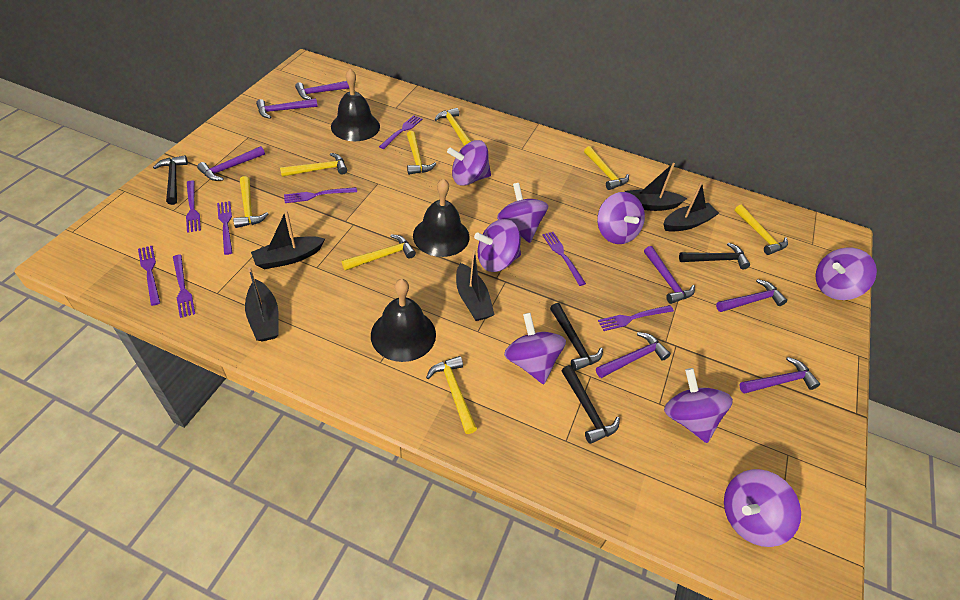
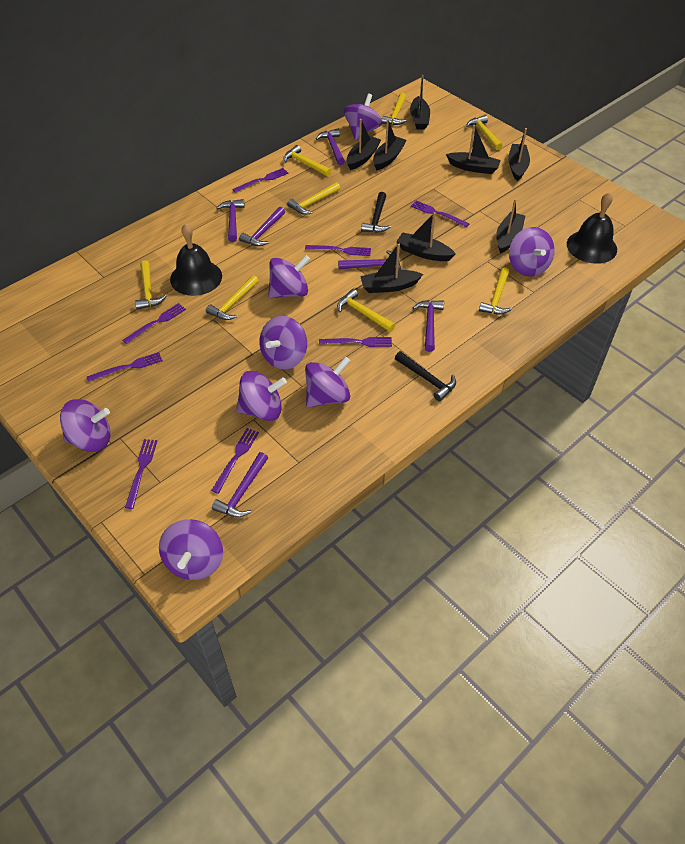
black bell: [331,69,380,141] [371,279,436,362] [413,178,469,257] = 3 -> [170,223,222,296] [567,192,617,264] = 2
black boat: [245,267,279,342] [251,210,325,269] [456,250,494,321] [625,163,687,211] [663,182,719,232] = 5 -> [347,119,381,170] [360,244,423,293] [373,119,407,171] [396,212,456,261] [410,75,430,130] [446,125,501,174] [496,199,525,254] [508,128,530,181] = 8
black hammer: [153,155,188,205] [550,303,603,371] [561,365,620,444] [679,242,750,269] = 4 -> [361,192,391,233] [395,351,456,401] = 2
purple hammer: [197,146,265,181] [256,98,318,119] [295,81,349,100] [596,332,671,378] [644,246,695,304] [716,279,787,312] [739,357,820,394] = 7 -> [212,452,268,517] [217,199,245,242] [239,207,285,246] [316,129,345,165] [338,250,401,270] [413,300,444,352] = 6

